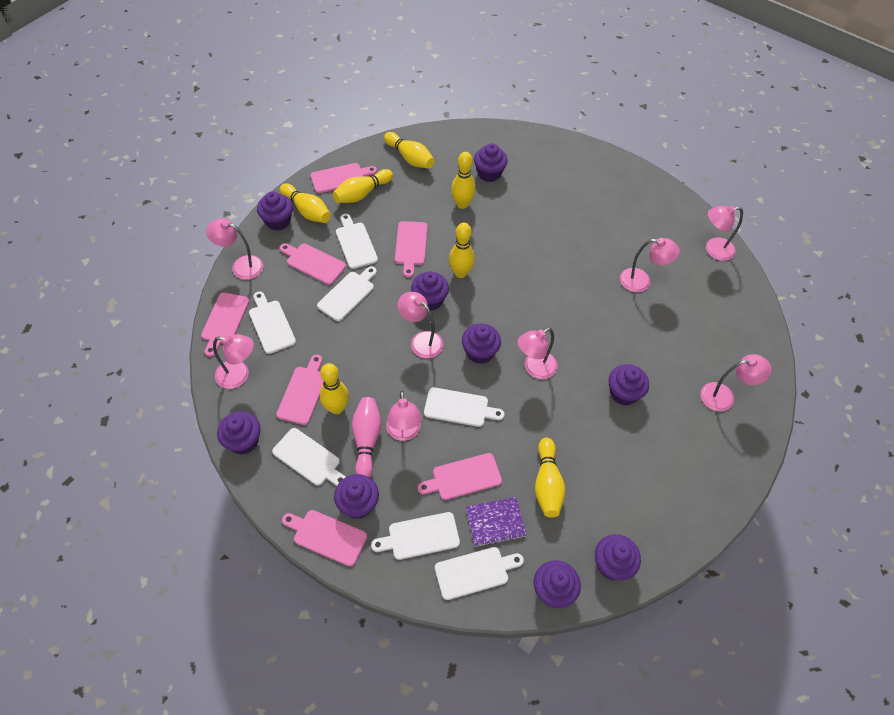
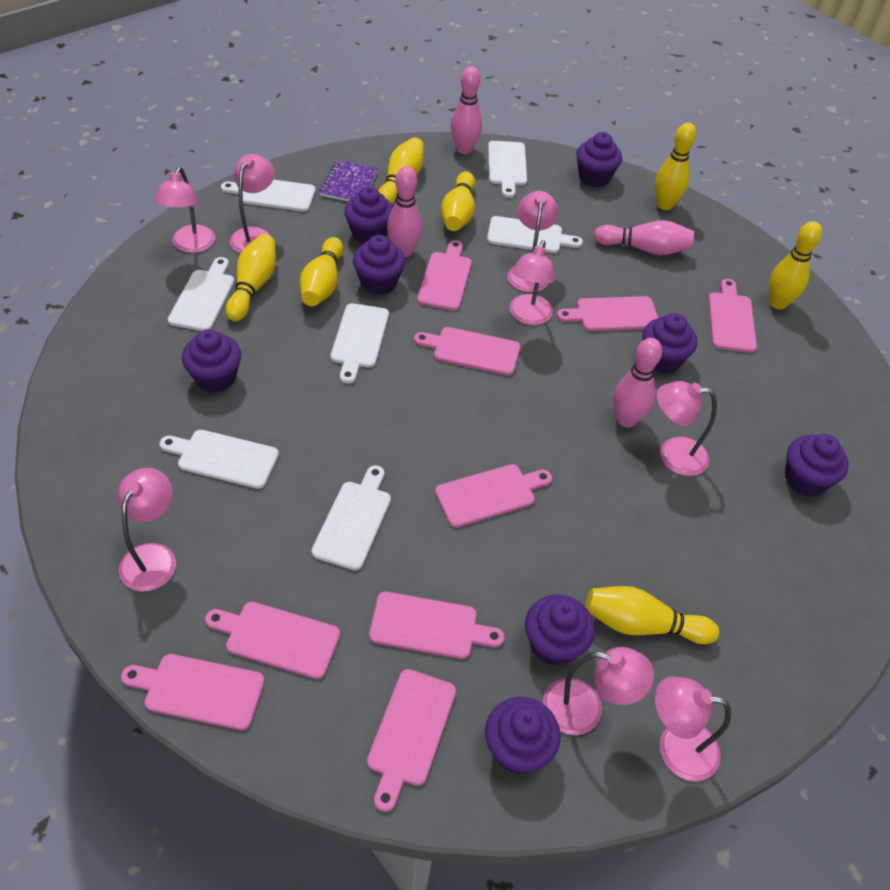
pink bowling pin: [352,397,381,478] = 1 -> [387,166,423,257] [451,66,482,154] [594,220,694,255] [613,338,662,428] = 4
pink cutting board: [201,293,249,357] [276,355,324,425] [280,243,346,285] [282,510,367,566] [310,163,377,193] [395,221,427,278] [418,453,502,500] = 7 -> [121,654,265,730] [205,602,340,679] [367,669,456,812] [369,592,504,659] [414,327,520,375] [417,240,472,311] [435,464,552,528] [557,296,658,331] [708,279,757,353] = 9
purple cupcake: [217,411,261,455] [257,191,293,231] [334,474,379,519] [411,271,449,311] [462,324,501,364] [474,143,508,182] [534,560,581,608] [595,534,641,580] [609,364,649,405] = 9 -> [182,329,241,392] [344,187,393,244] [353,235,405,295] [485,697,561,774] [525,595,595,666] [576,132,622,187] [642,313,697,374] [785,434,849,497] = 8

